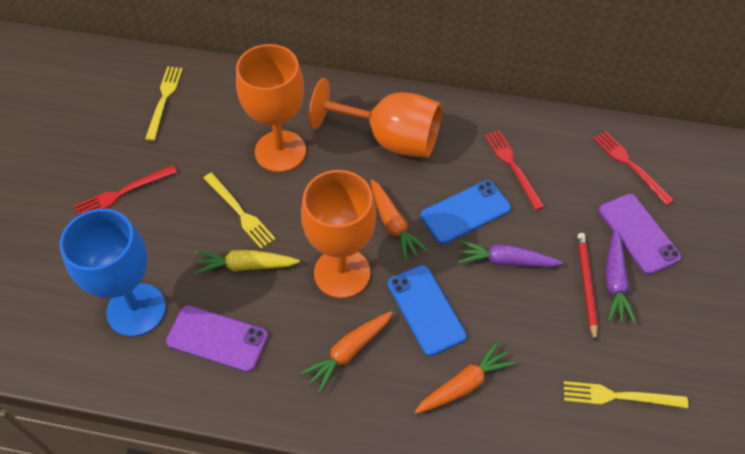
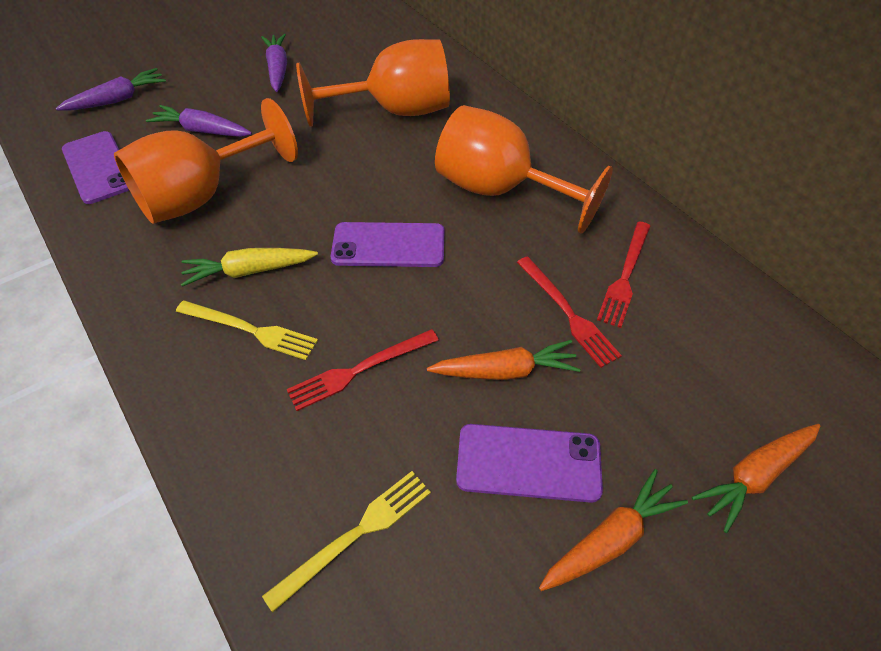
blue goblet: [60,209,166,337] = 1 -> none = 0
blue phone: [388,265,467,356] [420,180,511,244] = 2 -> none = 0
purple carrot: [458,240,563,267] [606,230,636,324] = 2 -> [56,68,166,111] [146,105,252,137] [261,34,287,92] = 3
purple phone: [166,305,268,372] [599,194,682,275] = 2 -> [62,131,130,204] [331,222,444,267] [456,424,603,503] = 3
red pencil: [577,233,598,342] = 1 -> none = 0
yellow fork: [145,66,183,141] [204,173,276,249] [564,381,688,408] = 3 -> [176,300,318,360] [262,471,431,613] = 2

